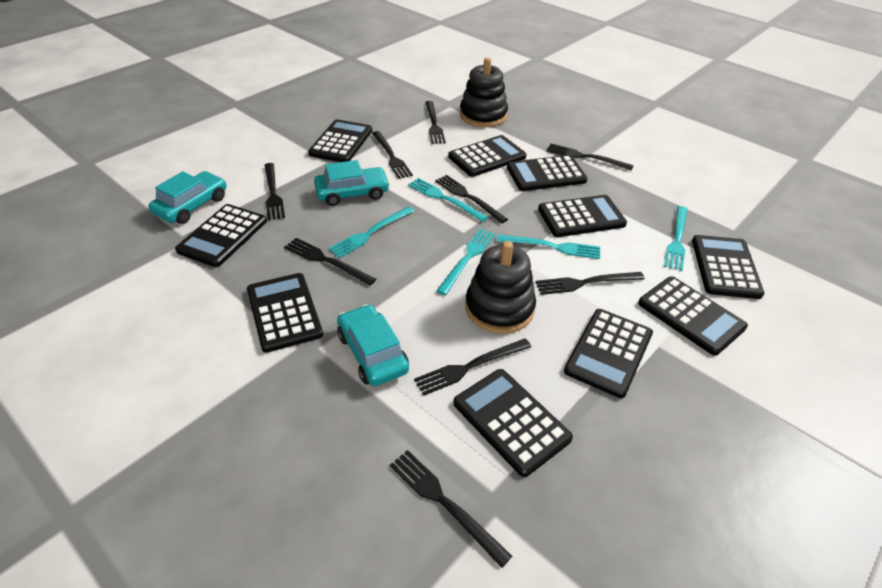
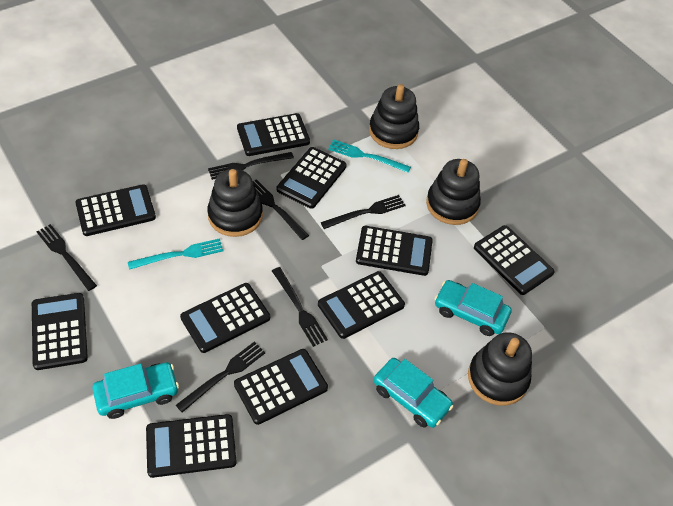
black fork: [265,163,285,220] [284,238,376,285] [372,131,413,179] [390,450,512,568] [414,338,531,396] [425,101,446,144] [435,175,508,224] [536,272,645,295] [546,144,634,171] = 9 -> [37,224,97,291] [176,341,265,412] [208,152,294,180] [253,179,309,240] [272,267,328,347] [321,195,406,229] = 6
black stacking toy: [460,58,508,127] [465,241,536,334] = 2 -> [207,169,263,237] [369,84,419,149] [426,159,481,225] [468,332,532,406] = 4
turquoise fork: [328,206,414,258] [408,178,488,222] [436,229,495,295] [497,234,600,259] [664,206,687,271] = 5 -> [128,238,223,270] [328,139,411,173] = 2

